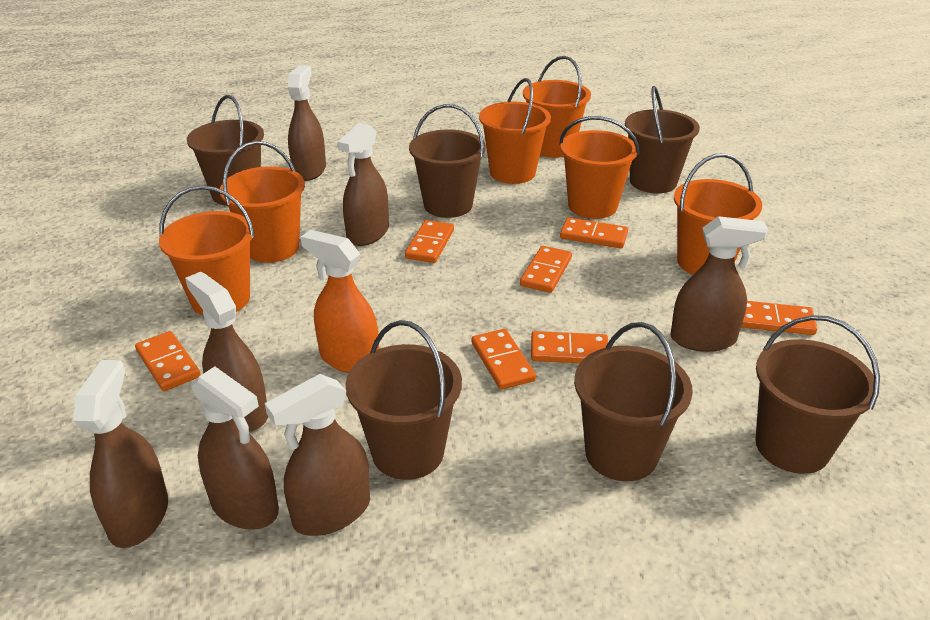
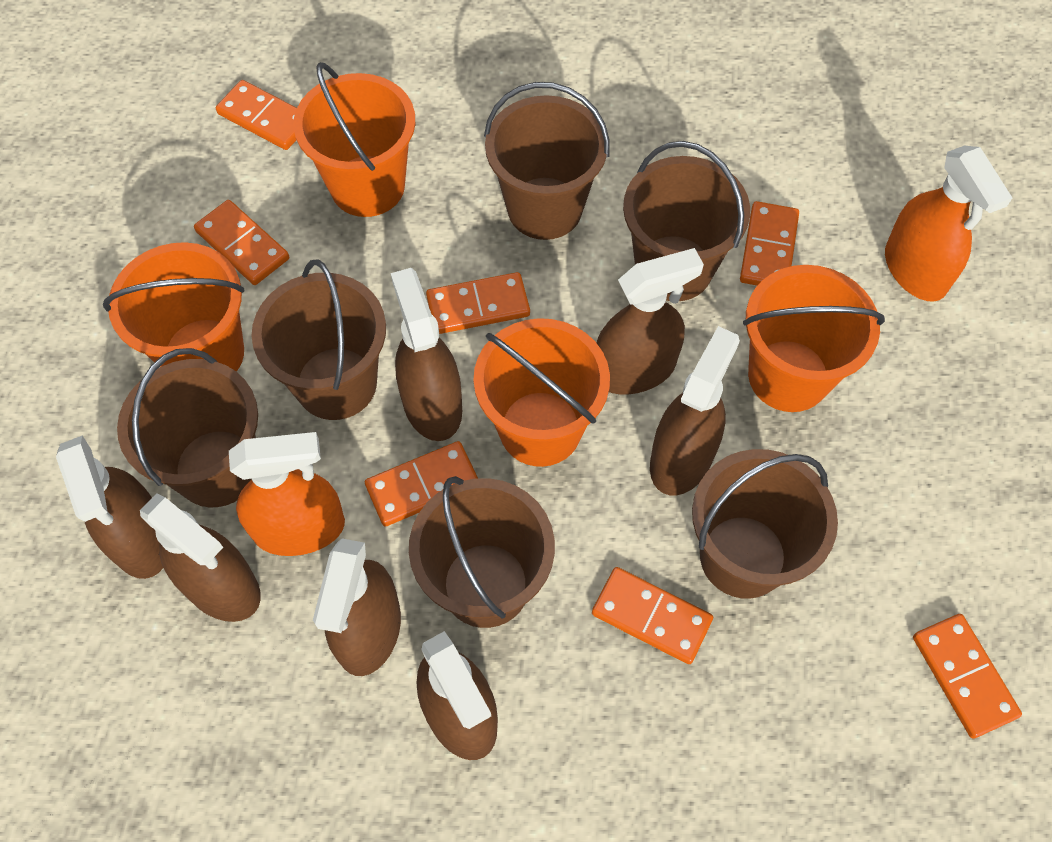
orange bucket: [159,185,255,315] [220,141,305,263] [479,78,551,184] [523,56,591,158] [559,116,639,219] [674,153,762,275] = 6 -> [103,242,245,372] [293,62,415,217] [473,318,610,467] [743,265,885,412] = 4
orange spray bottle: [301,230,379,373] = 1 -> [229,432,345,556] [885,146,1012,302] = 2

